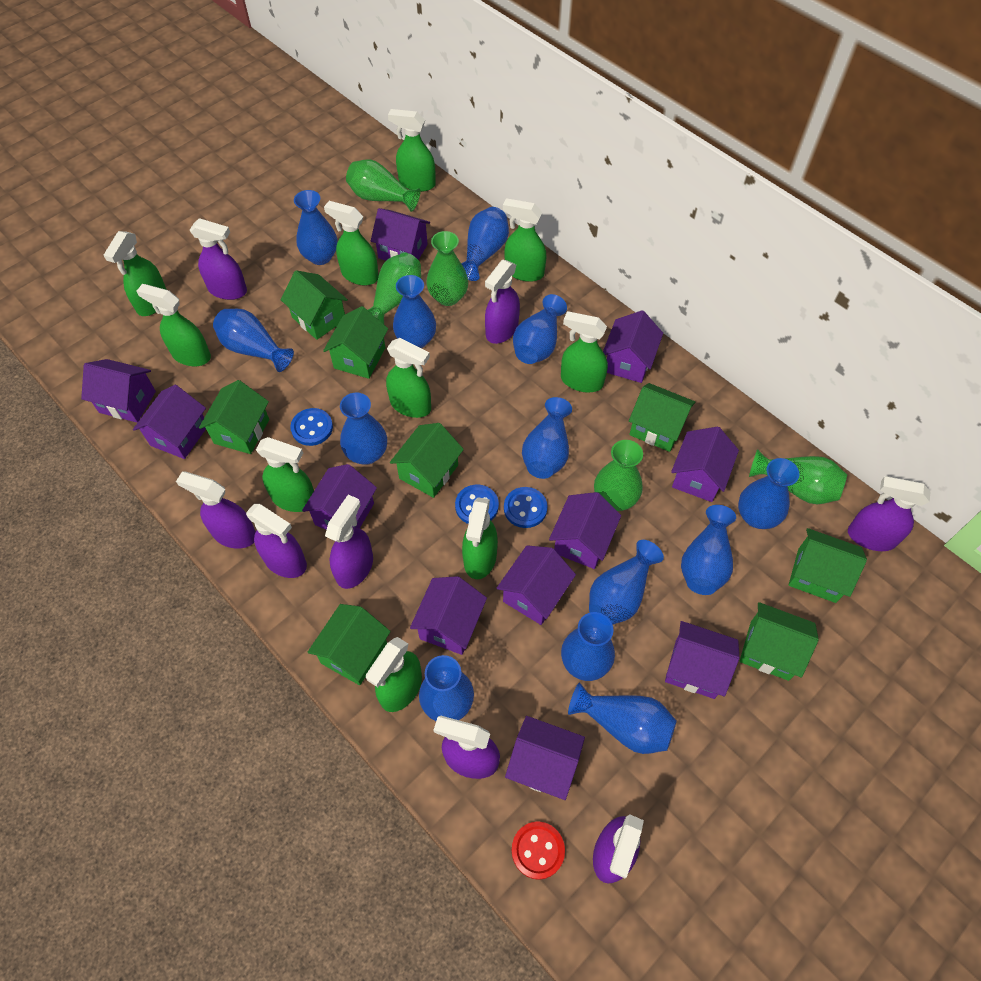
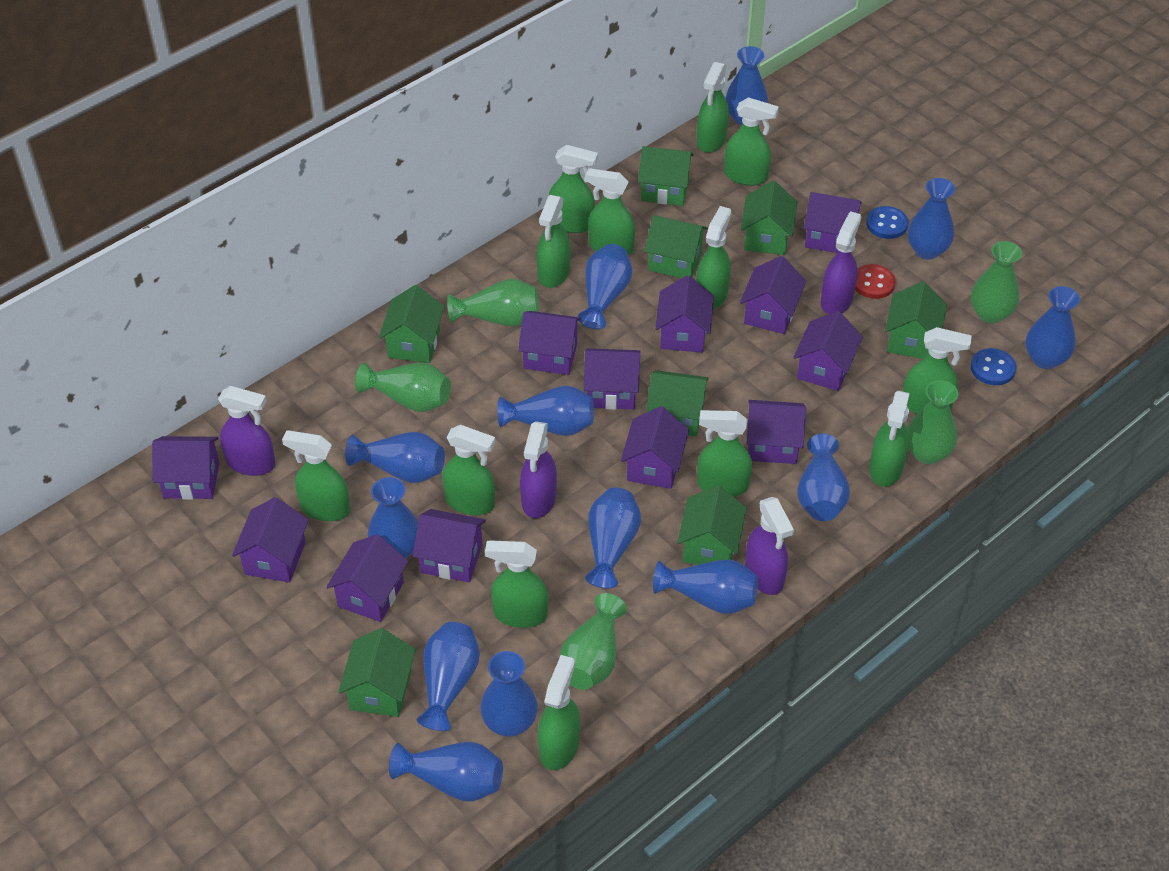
blue button: [290,408,333,446] [455,484,499,524] [504,487,548,528] = 3 -> [866,206,908,239] [971,348,1016,385] = 2
green spray bottle: [103,231,167,316] [136,284,211,366] [256,437,314,512] [324,201,379,286] [366,637,422,712] [386,338,431,418] [388,109,436,192] [462,497,498,579] [503,198,546,282] [561,311,608,392] = 10 -> [282,430,350,521] [442,425,495,515] [485,540,548,628] [537,195,570,288] [538,655,580,770] [549,145,598,233] [585,168,635,255] [696,206,731,309] [697,62,729,153] [697,410,752,497] [724,97,779,186] [869,391,910,487] [903,327,972,414] = 13
purple house: [81,359,156,423] [133,385,206,459] [302,464,377,530] [371,208,430,261] [410,576,487,655] [497,545,576,625] [505,716,585,800] [549,492,621,569] [603,310,663,383] [665,621,739,699] [671,427,739,502] = 11 -> [152,436,220,500] [232,497,309,583] [326,534,408,622] [413,509,486,582] [518,311,581,375] [584,348,640,410] [621,406,689,489] [655,275,714,352] [740,256,806,334] [747,400,806,464] [793,311,863,391] [804,192,862,253] = 12
purple spray bottle: [176,472,256,549] [190,218,247,300] [246,504,307,578] [325,495,373,589] [433,716,500,779] [485,260,520,344] [593,815,644,883] [848,476,930,551] = 8 -> [218,386,276,476] [520,421,557,518] [745,497,794,595] [821,211,861,314] = 4

